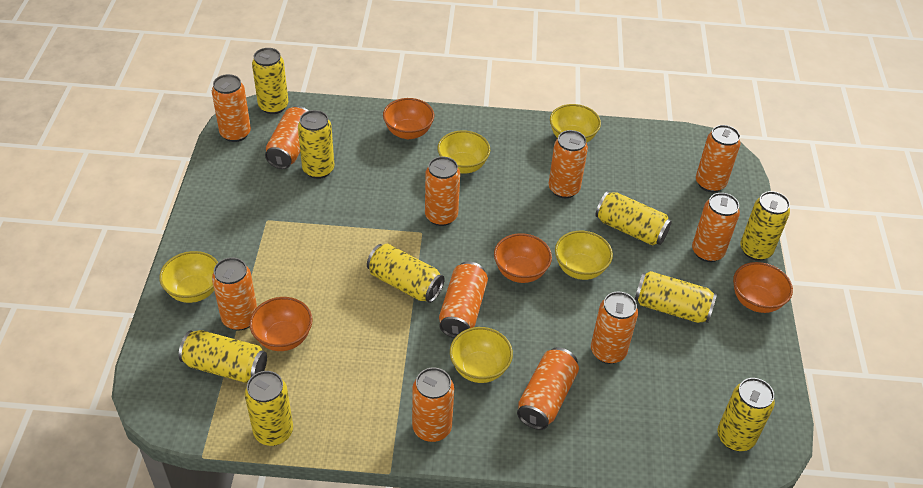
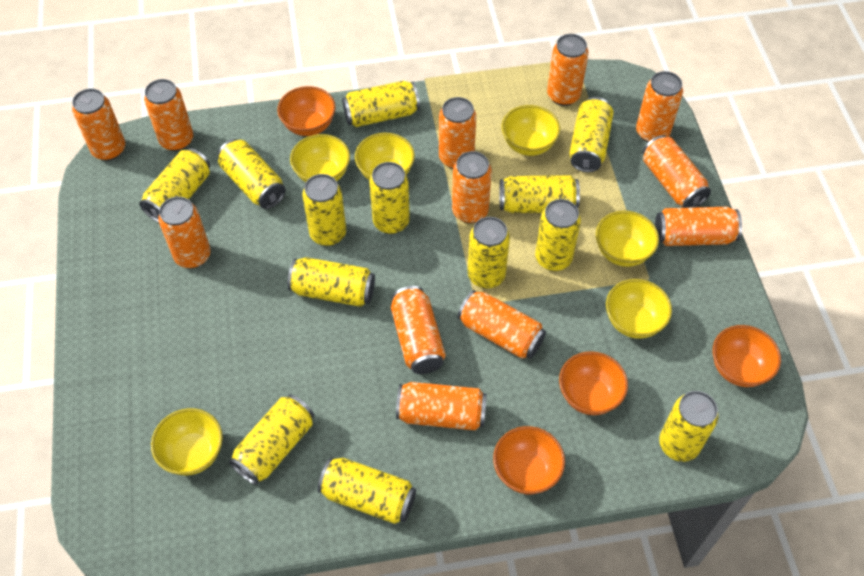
orange can: [212,74,251,142] [212,258,257,331] [265,106,309,169] [412,367,454,442] [425,157,460,226] [439,262,488,338] [517,347,579,430] [549,130,588,198] [591,291,638,364] [692,193,740,262] [696,125,740,192] = 11 -> [72,88,125,161] [144,79,193,151] [158,196,211,269] [391,286,446,374] [396,382,487,430] [439,97,477,169] [452,151,492,224] [458,290,546,359] [547,34,589,106] [636,71,683,142] [643,135,711,208] [655,207,742,246] = 12
yellow bowl: [159,251,218,303] [437,130,490,174] [450,327,513,383] [550,104,601,143] [555,231,613,280] = 5 -> [151,408,223,475] [290,134,350,182] [355,133,415,180] [501,105,560,156] [596,211,659,267] [606,279,672,339] = 6
yellow can: [179,330,267,383] [245,371,293,446] [252,48,288,114] [298,110,334,179] [367,243,445,303] [595,191,672,246] [635,271,717,323] [718,378,775,451] [740,191,790,261] = 9 -> [139,148,210,222] [218,139,286,209] [229,395,314,485] [288,257,375,307] [302,174,346,246] [318,457,416,524] [342,81,420,127] [369,162,410,234] [468,217,510,289] [499,175,580,213] [535,199,581,271] [569,97,613,172] [659,391,718,462] = 13

